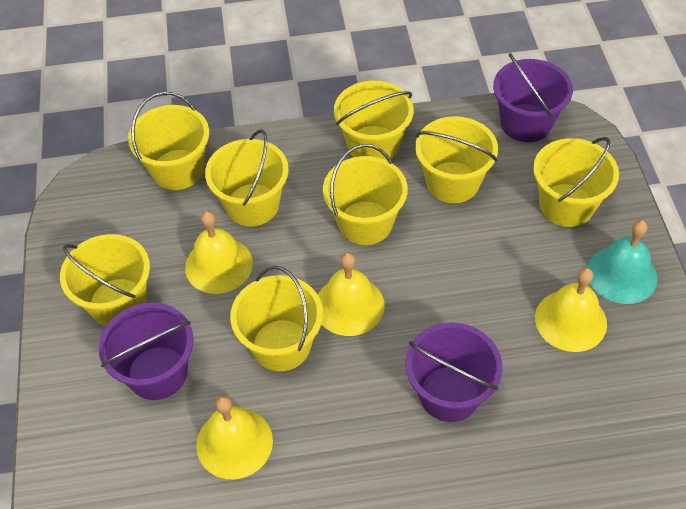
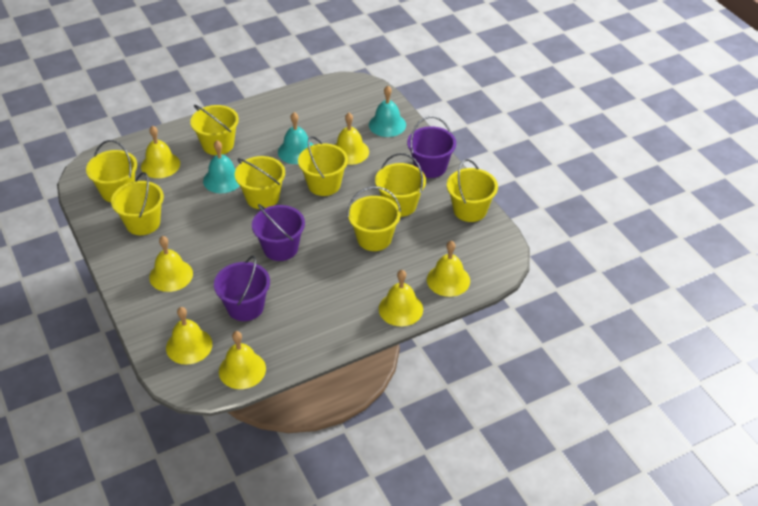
turquoise bell: [587,220,657,304] = 1 -> [203,140,240,193] [278,112,313,164] [369,86,406,137] = 3
yellow bell: [185,211,253,294] [196,395,273,479] [318,252,385,336] [535,268,607,352] = 4 -> [141,126,180,178] [149,236,193,292] [166,307,212,365] [219,331,266,389] [335,113,369,165] [379,270,423,326] [427,241,470,297] = 7

